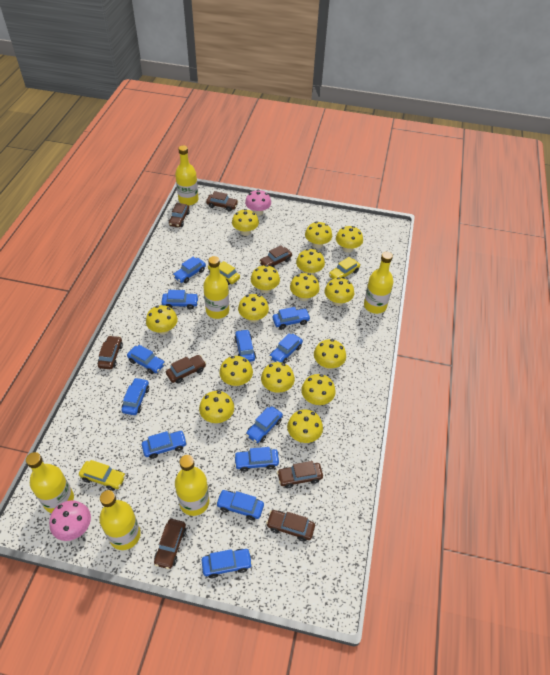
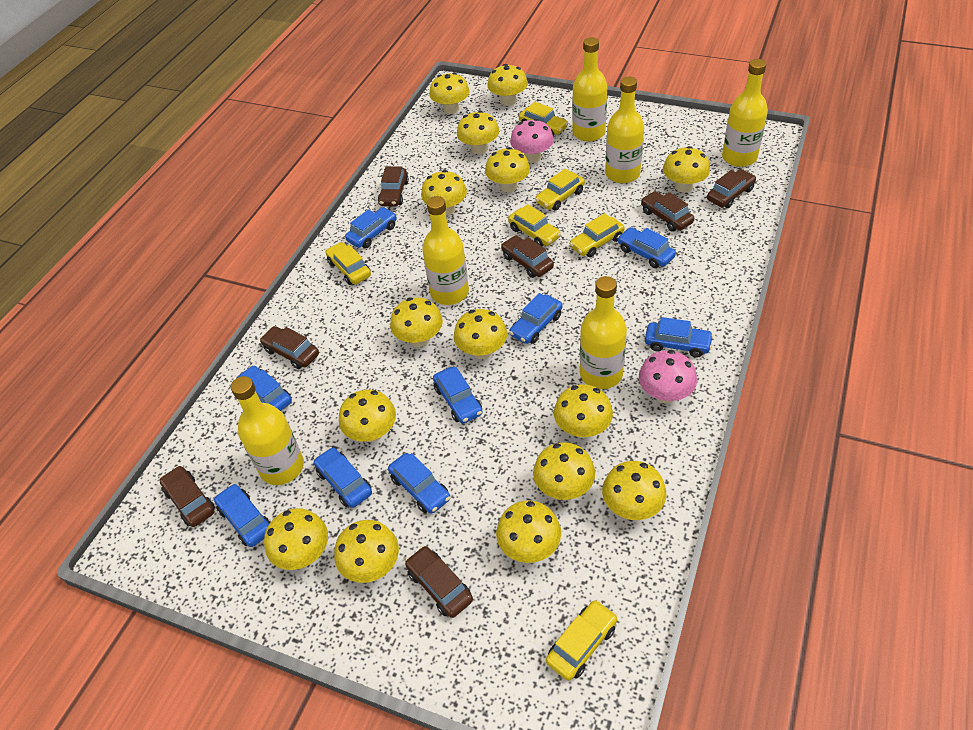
blue car: [122,378,149,415] [127,345,165,374] [142,431,187,459] [161,290,199,309] [173,257,206,283] [201,549,253,578] [216,490,264,520] [234,329,256,362] [234,447,279,472] [246,406,283,443] [269,333,303,363] [273,307,311,329] = 12 -> [214,484,270,547] [236,366,292,411] [314,447,372,508] [345,207,397,248] [388,453,450,514] [433,367,483,424] [509,293,563,344] [617,227,676,268] [645,317,713,358] = 9
brown car: [98,335,123,369] [154,519,186,569] [166,355,206,384] [169,203,190,227] [206,191,238,211] [259,245,292,268] [266,510,315,542] [277,461,323,488] = 8 -> [159,466,215,527] [260,326,319,369] [378,166,409,207] [405,546,473,618] [501,235,554,278] [641,191,694,232] [707,169,756,208] = 7
yellow car: [79,460,126,491] [208,261,240,285] [329,257,360,279] = 3 -> [326,242,371,285] [508,204,561,247] [519,102,568,136] [535,169,585,211] [546,600,617,681] [569,213,625,257] = 6

